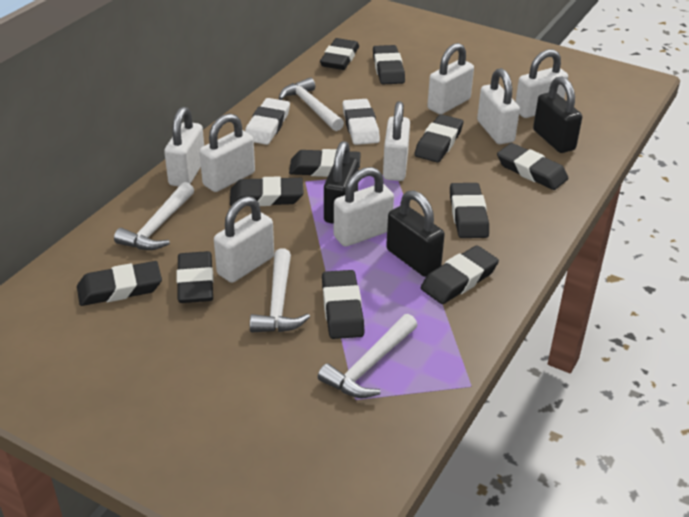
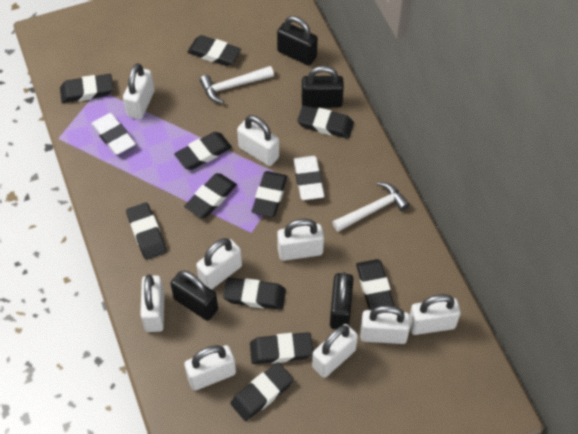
black padlock: [324,141,359,224] [386,190,445,277] [533,76,582,153] = 3 -> [170,270,218,321] [277,16,318,66] [302,66,344,108] [330,272,354,329] = 4
white hammer: [114,182,194,250] [250,248,310,333] [279,77,344,131] [318,314,417,398] = 4 -> [200,66,274,104] [332,182,410,232] = 2
white padlock: [164,107,204,187] [199,113,255,192] [214,196,274,283] [334,167,394,247] [383,101,410,181] [427,43,474,114] [477,68,520,144] [515,49,568,118] = 8 -> [123,63,155,119] [140,274,165,332] [184,345,236,391] [196,238,242,290] [237,115,279,166] [277,219,324,261] [312,324,358,378] [360,305,410,344] [410,294,461,335] = 9

